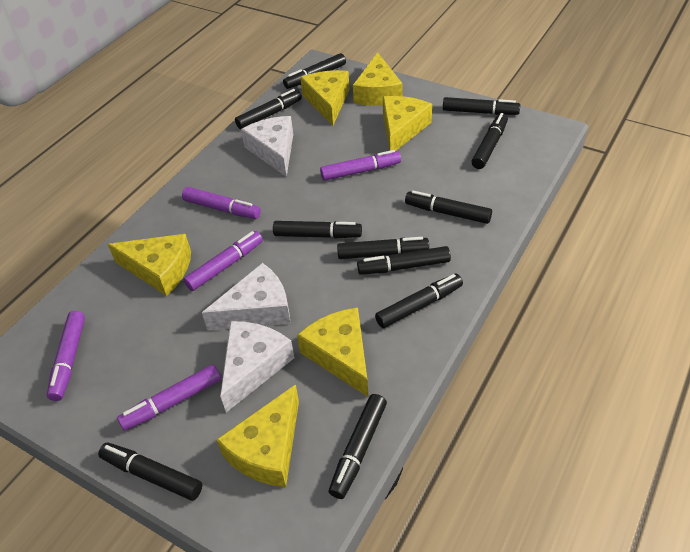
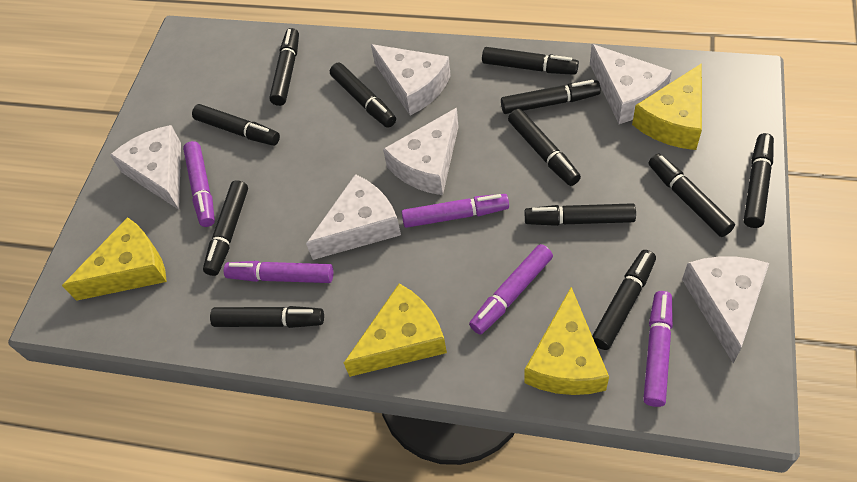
black marker: [98,443,202,501] [235,89,302,129] [273,221,362,239] [283,53,346,89] [329,394,387,499] [337,237,429,259] [357,246,451,275] [375,274,463,328] [405,191,492,224] [443,97,520,115] [471,113,508,169] = 11 -> [192,104,280,146] [203,180,248,276] [210,306,324,328] [269,28,299,106] [330,63,396,128] [482,47,579,75] [501,80,601,114] [508,109,581,186] [525,203,636,226] [592,250,656,350] [648,154,735,237] [744,133,774,228] = 12
white cheese: [202,263,291,330] [220,321,294,412] [241,116,293,177] = 3 -> [110,125,181,209] [306,174,401,260] [371,44,451,116] [383,108,459,195] [590,44,672,124] [682,256,769,363] = 6
yellow cheese: [108,234,191,296] [216,384,299,487] [297,307,369,397] [300,70,350,125] [353,52,403,106] [383,96,432,151] = 6 -> [62,217,167,301] [344,283,447,377] [524,287,609,395] [632,63,702,150] = 4

